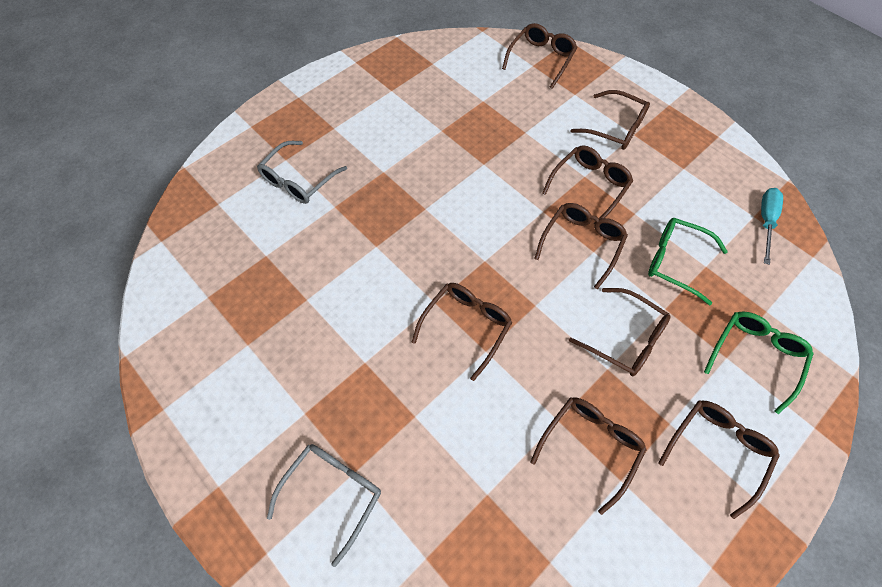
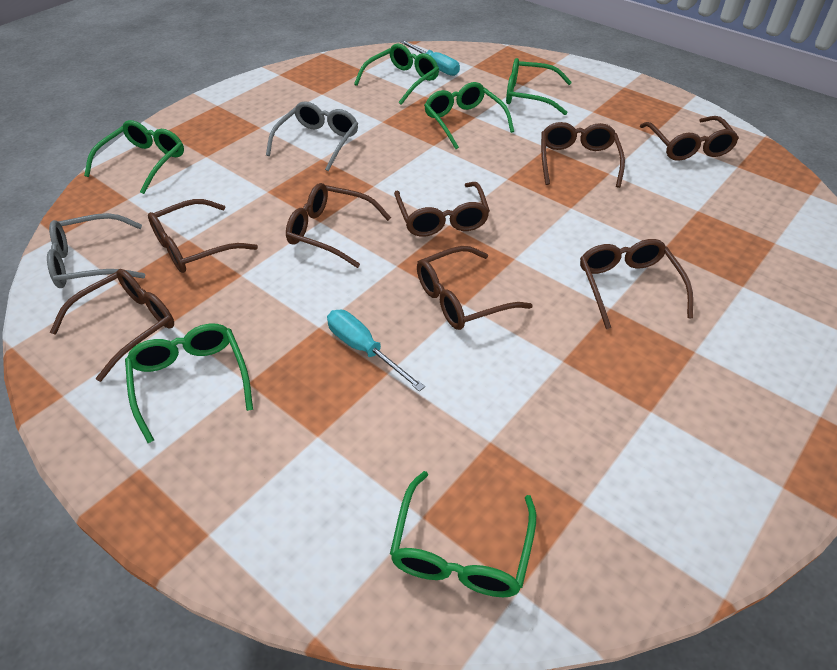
green glasses: [648,218,728,305] [704,312,814,414] = 2 -> [84,120,184,194] [125,324,253,443] [354,44,439,105] [390,471,536,597] [424,82,514,149] [506,58,572,115] = 6
turquoise screwdriver: [761,188,783,265] = 1 -> [327,310,425,391] [400,40,460,76] = 2

